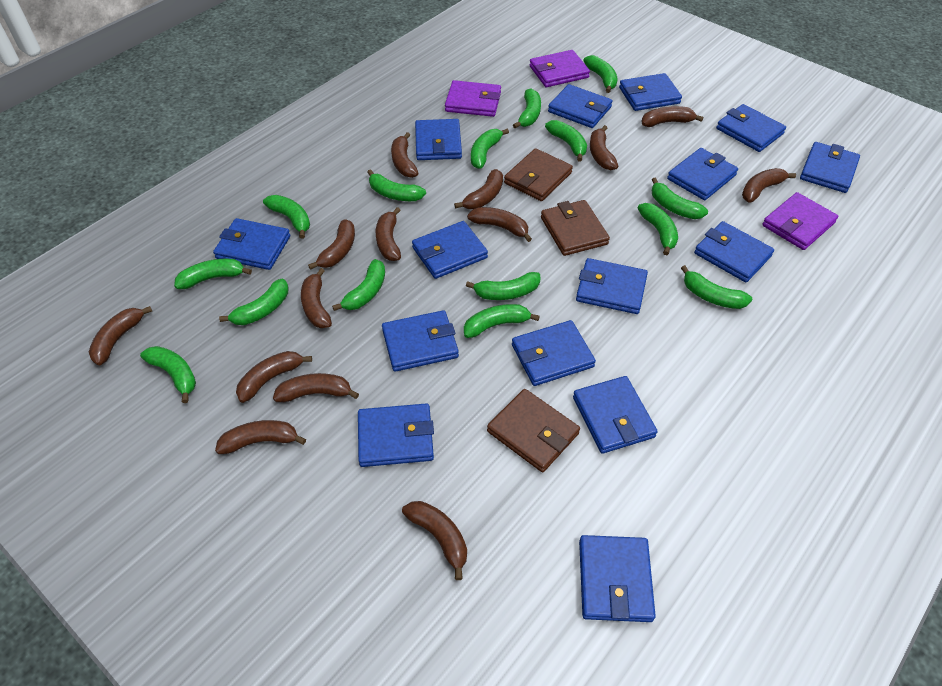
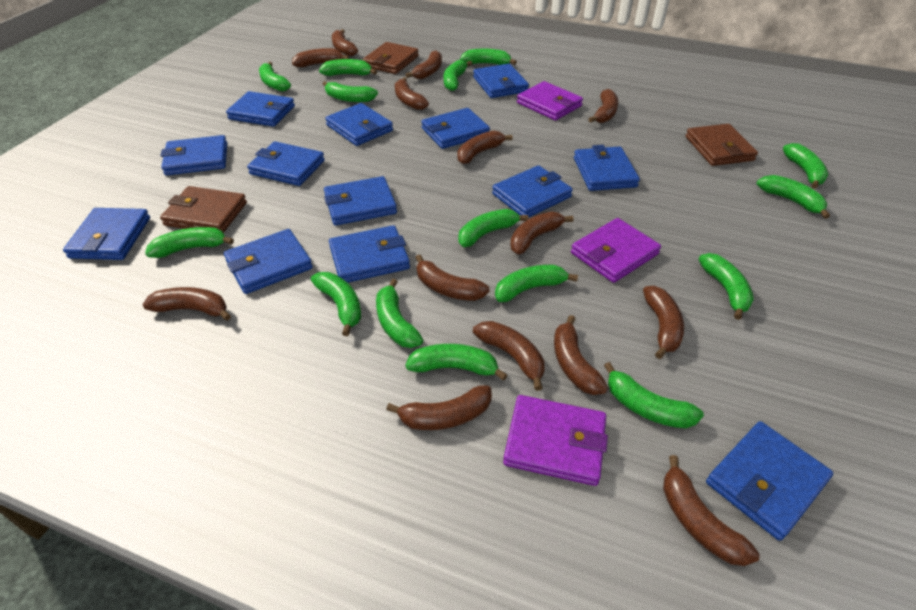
blue wallet: [213,218,290,270] [358,403,434,467] [382,310,459,372] [412,221,488,279] [415,119,462,160] [512,320,596,386] [548,84,613,128] [573,376,658,454] [576,258,648,314] [579,535,656,622] [619,73,682,111] [667,148,738,200] [694,221,774,283] [716,104,786,152] [800,142,860,193] = 15 -> [63,208,150,260] [160,135,227,175] [224,229,313,294] [226,91,295,127] [247,141,325,186] [324,176,397,225] [325,103,393,146] [329,225,410,283] [421,108,490,149] [473,64,529,98] [492,165,573,218] [574,145,640,191] [706,421,833,541] = 13

